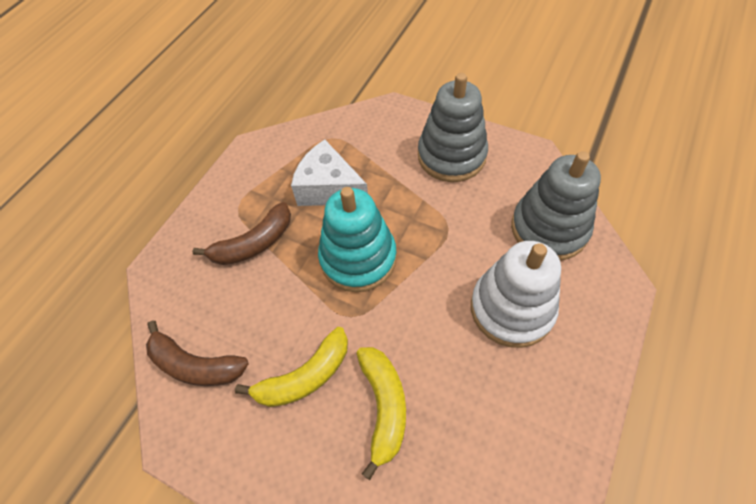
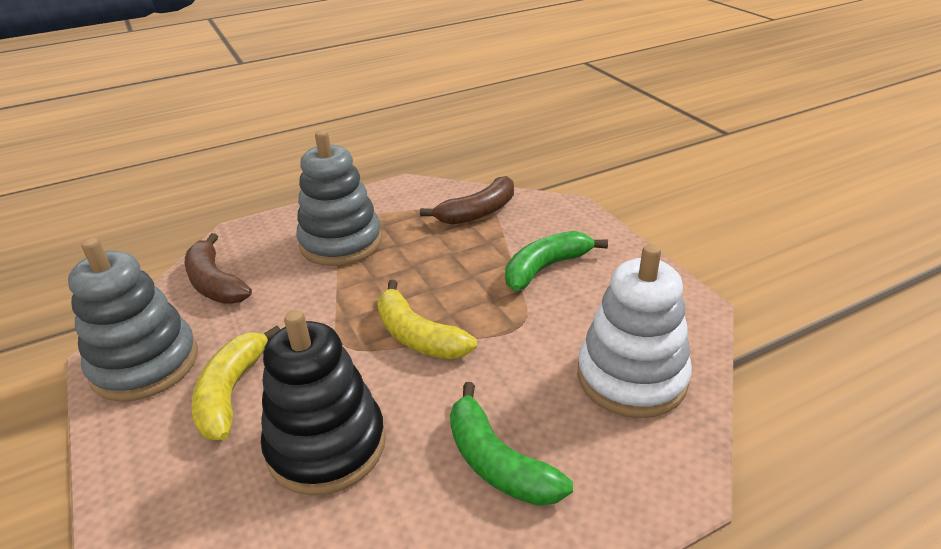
black stacking toy: none = 0 -> [261,310,386,495] = 1
green banana: none = 0 -> [450,382,573,506] [505,231,608,291] = 2
turquoise stacking toy: [318,187,397,292] = 1 -> none = 0
white cheese: [291,140,368,206] = 1 -> none = 0

